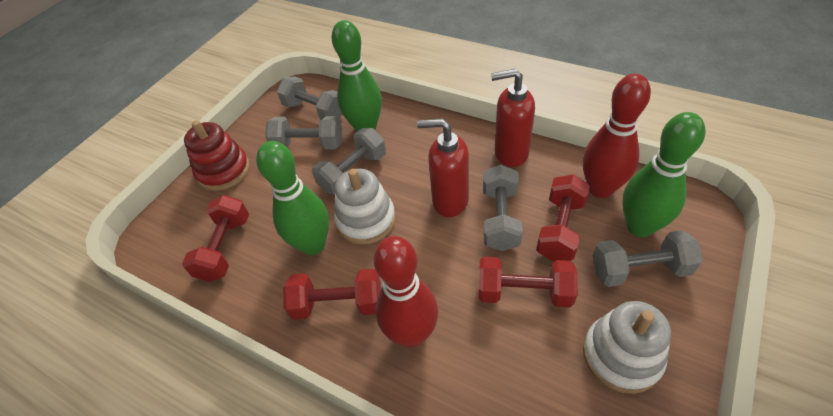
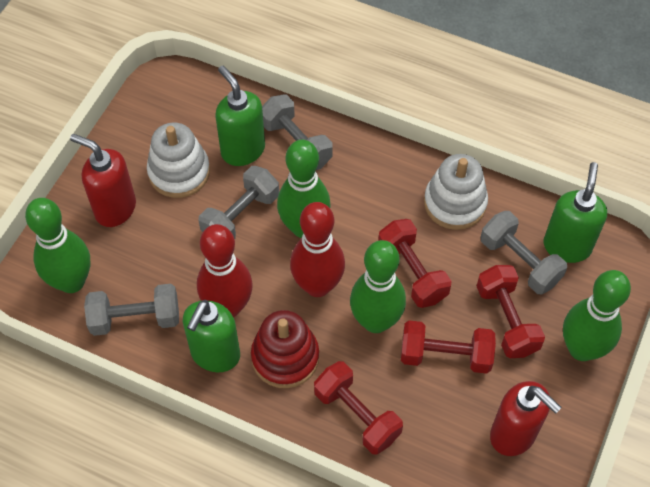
green bowling pin: [256,141,329,255] [331,20,382,131] [623,112,705,237] = 3 -> [25,198,90,293] [277,140,331,238] [350,240,406,333] [563,270,631,361] = 4
green soap dispenser: none = 0 -> [183,300,240,372] [215,66,265,166] [543,162,607,263] = 3
grey dumbbell: [265,116,342,149] [277,76,342,120] [312,128,386,195] [483,165,523,251] [593,230,703,287] = 5 -> [84,284,179,336] [198,166,279,239] [262,95,333,170] [481,211,567,294] = 4

